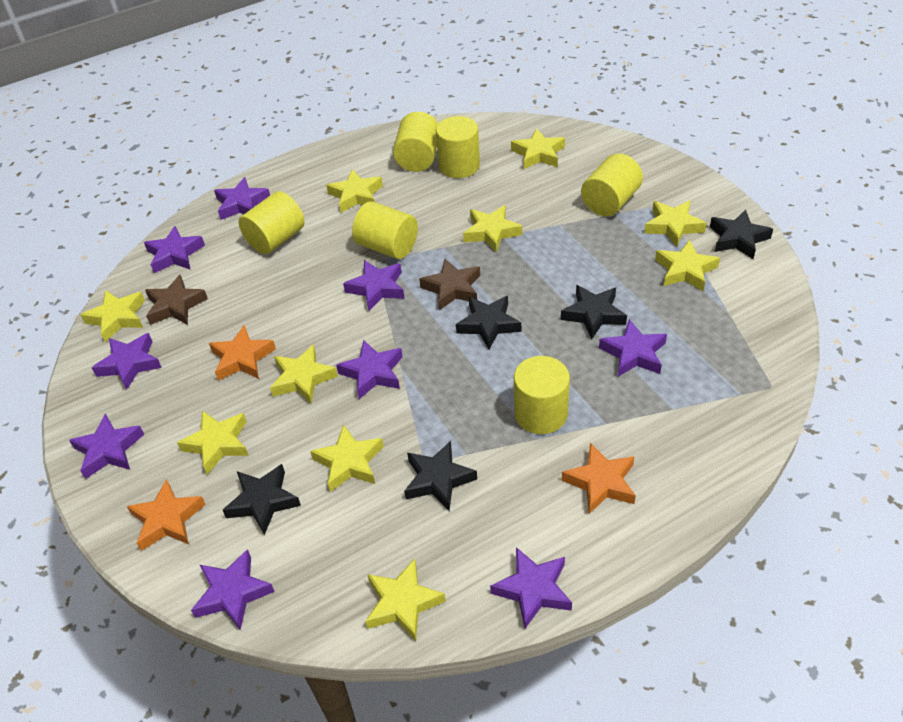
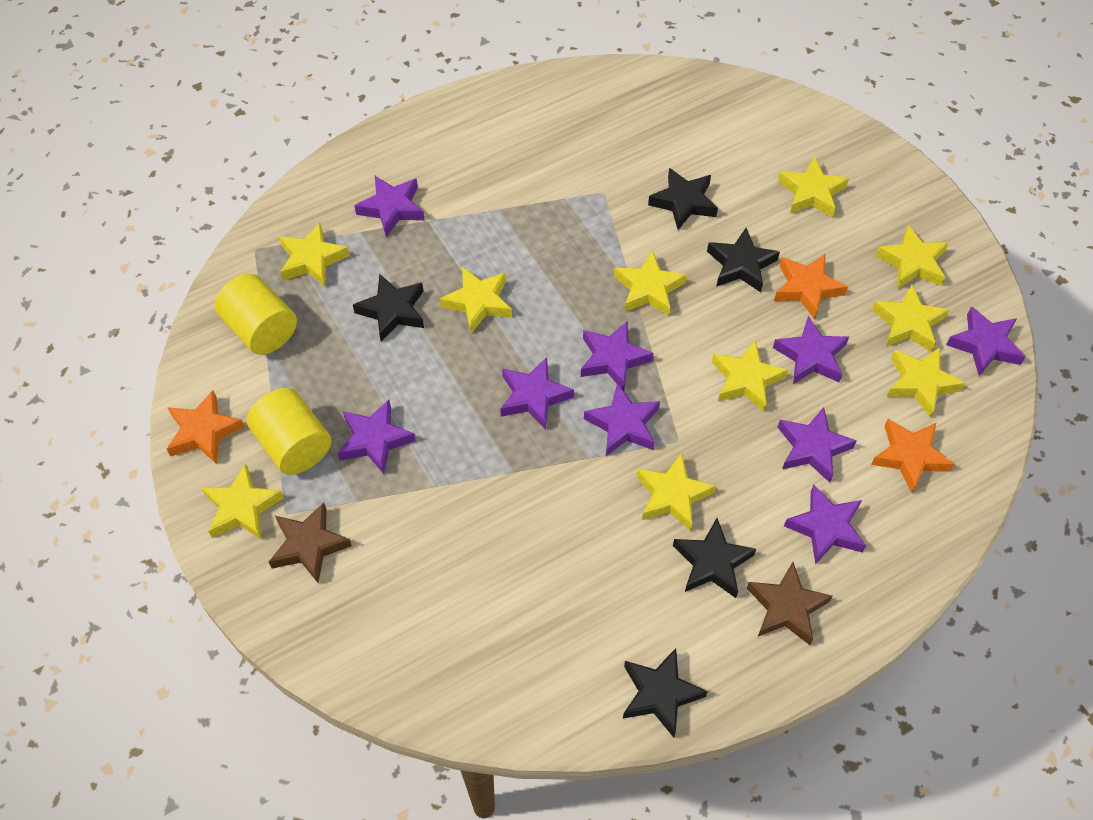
yellow cylinder: [239,191,305,254] [352,201,418,259] [393,112,438,172] [436,116,480,178] [514,356,570,434] [581,153,643,216] = 6 -> [215,274,297,355] [247,388,331,475] = 2

